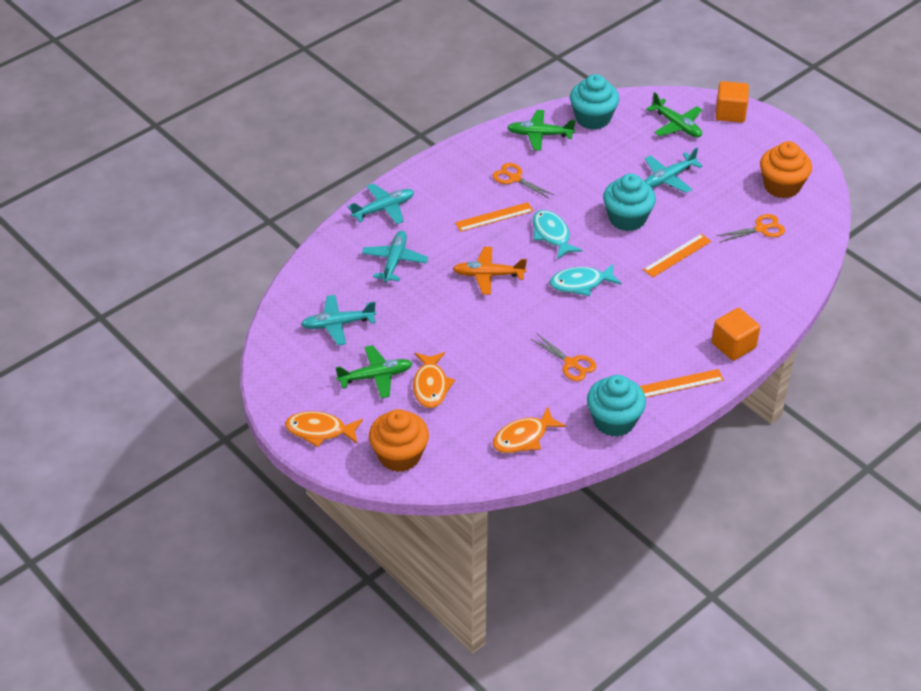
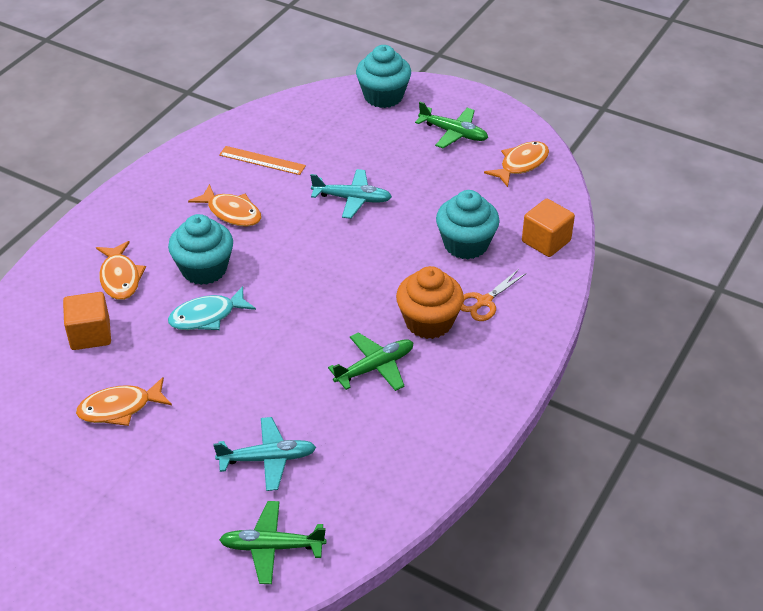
orange cupcake: [369,409,429,472] [760,141,812,198] = 2 -> [396,266,464,339] = 1
orange fish: [285,411,363,447] [413,352,455,408] [493,406,566,453] = 3 -> [76,377,172,426] [96,241,146,300] [188,184,261,227] [484,141,549,187] = 4
orange plane: [453,247,527,295] = 1 -> none = 0
orange ruler: [455,202,533,232] [640,369,724,397] [643,234,711,277] = 3 -> [219,146,306,175] = 1
orange scissors: [493,163,554,199] [531,334,596,381] [716,214,785,242] = 3 -> [460,269,527,321] = 1
turquoise fish: [532,210,583,260] [550,264,622,296] = 2 -> [168,286,256,330] = 1
turquoise plane: [301,295,376,345] [348,183,414,224] [362,231,428,283] [644,148,703,193] = 4 -> [213,417,316,491] [310,169,392,219] = 2

